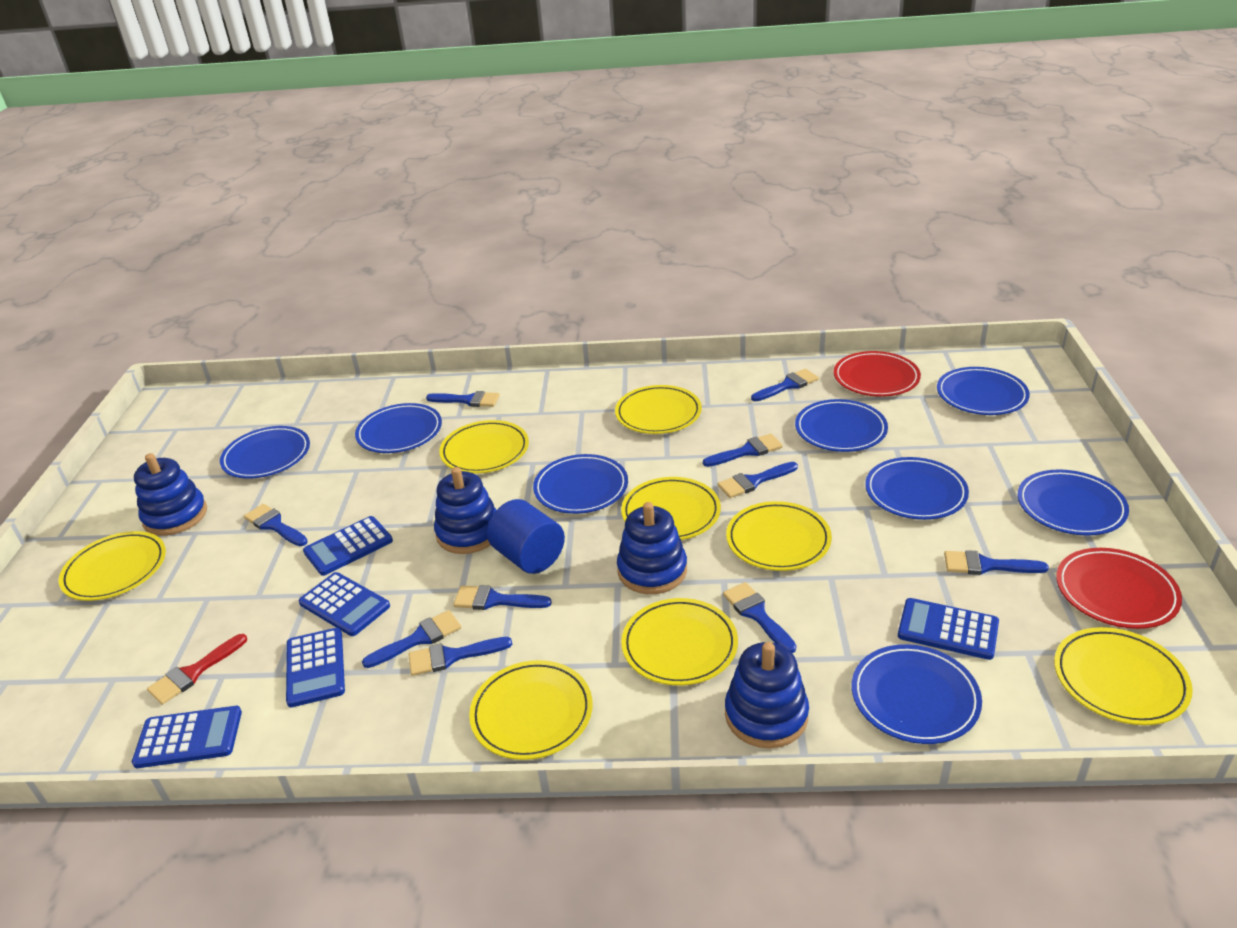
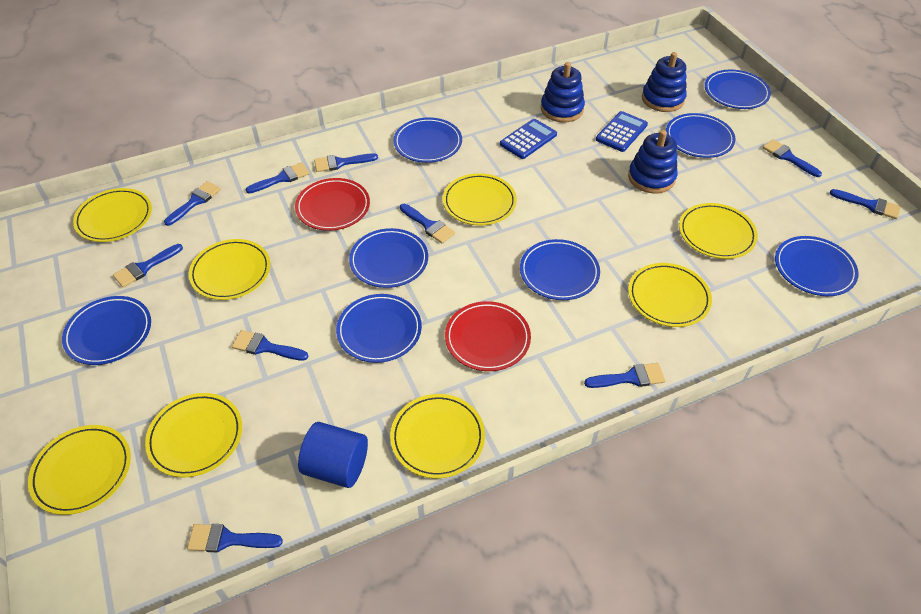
blue calculator: [132,706,242,768] [286,628,345,707] [299,572,390,636] [303,516,393,576] [898,598,999,660] = 5 -> [500,119,557,159] [596,111,648,152] = 2
blue stacking toy: [134,453,207,536] [434,467,496,554] [617,502,687,594] [725,642,809,748] = 4 -> [541,62,585,122] [628,130,677,194] [642,52,687,112] = 3
red brush: [147,634,247,705] = 1 -> none = 0

